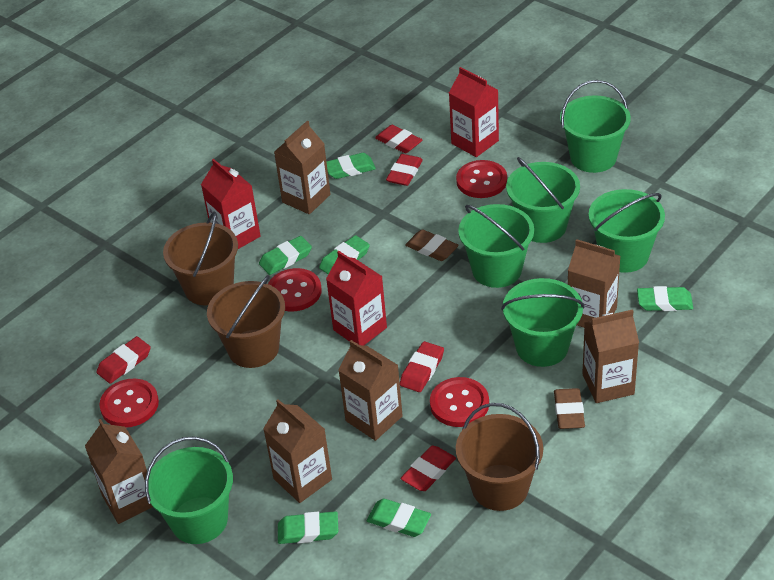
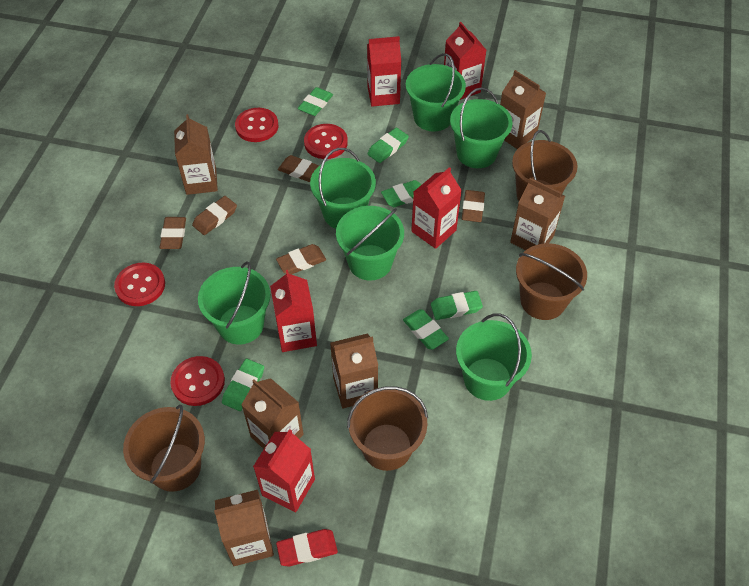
brown bucket: [163,212,238,305] [207,275,285,368] [456,403,543,511] = 3 -> [123,405,205,492] [347,386,428,471] [512,130,577,201] [516,243,587,320] = 4
brown eraser: [405,229,459,261] [554,388,585,429] = 2 -> [159,217,186,249] [192,196,237,235] [276,244,326,275] [278,155,319,182] [462,190,485,222] = 5
red carton: [201,159,261,249] [326,251,387,345] [449,67,499,157] = 3 -> [253,429,315,512] [270,270,317,352] [367,36,401,107] [411,167,462,249] [444,22,486,100] = 5
red eraser: [96,336,151,384] [375,125,423,153] [386,154,423,186] [400,341,444,392] [401,446,456,491] = 5 -> [276,529,338,566] = 1

